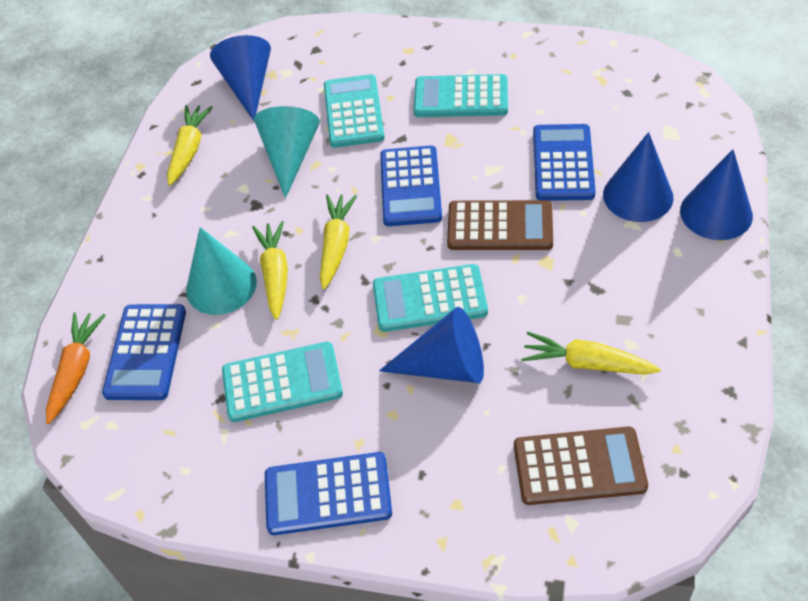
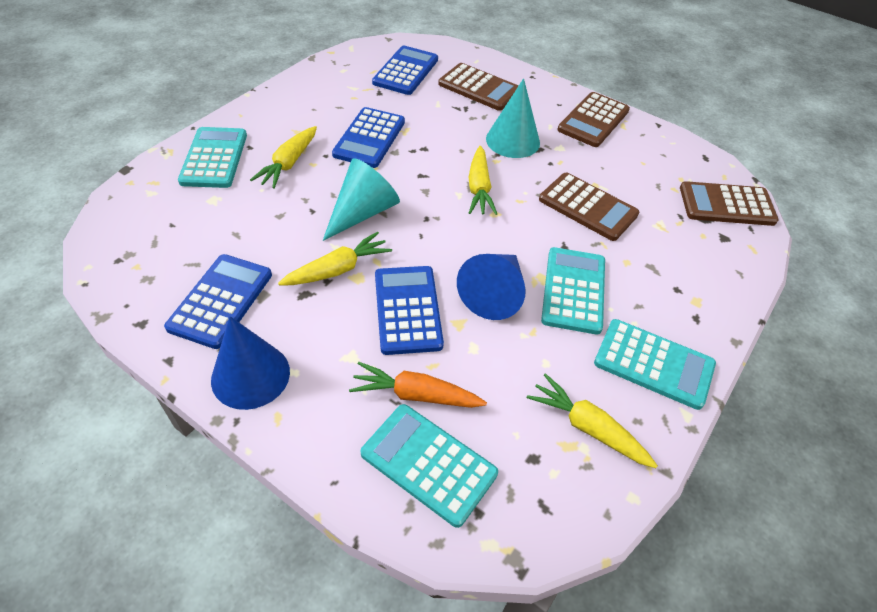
blue cone: [210,35,271,121] [379,307,484,383] [603,132,674,222] [680,149,753,240] = 4 -> [211,316,290,410] [457,254,526,320] = 2
brown calculator: [447,200,553,250] [514,427,648,505] = 2 -> [438,63,519,111] [539,172,639,241] [557,92,630,147] [680,181,779,226] = 4

